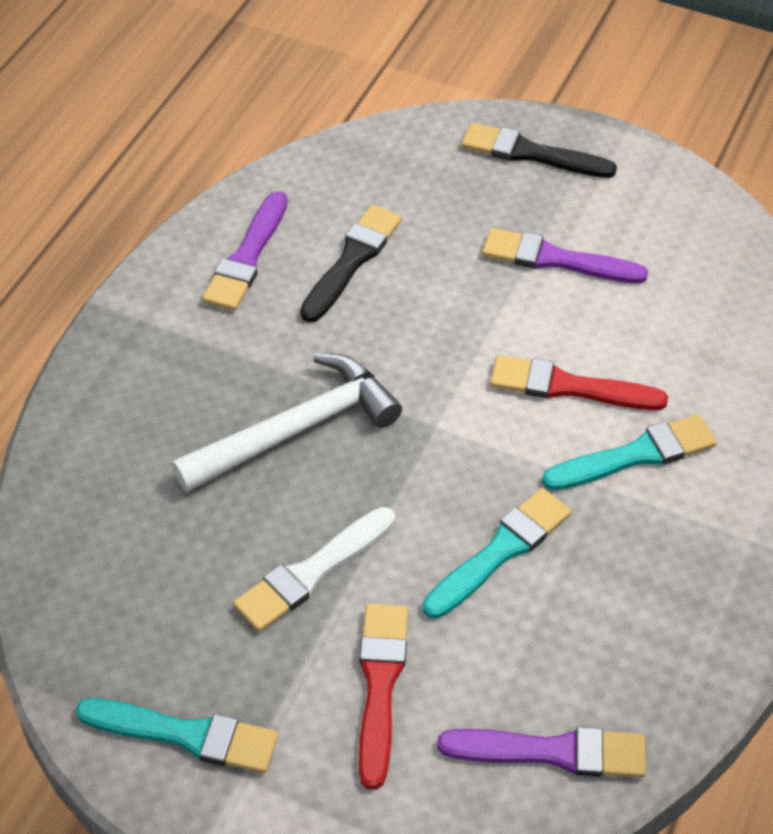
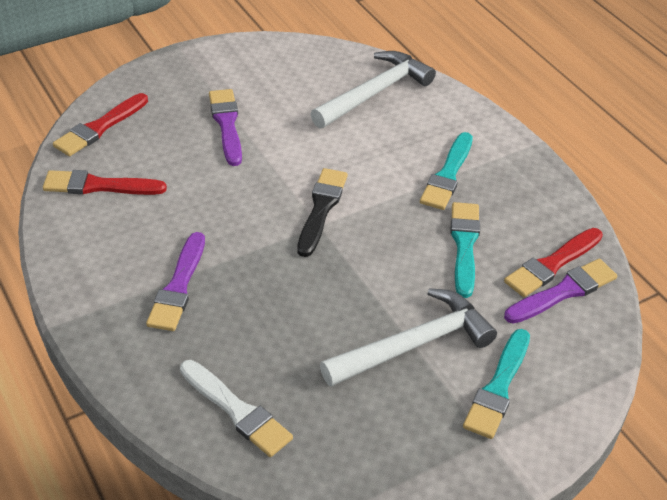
black brush: [300,205,402,323] [461,122,617,178] = 2 -> [297,168,348,257] = 1
red brush: [359,603,408,790] [490,355,668,410] = 2 -> [43,170,167,195] [53,93,148,156] [504,228,603,297] = 3
white hammer: [171,354,402,492] = 1 -> [311,51,436,128] [320,288,497,386] = 2

